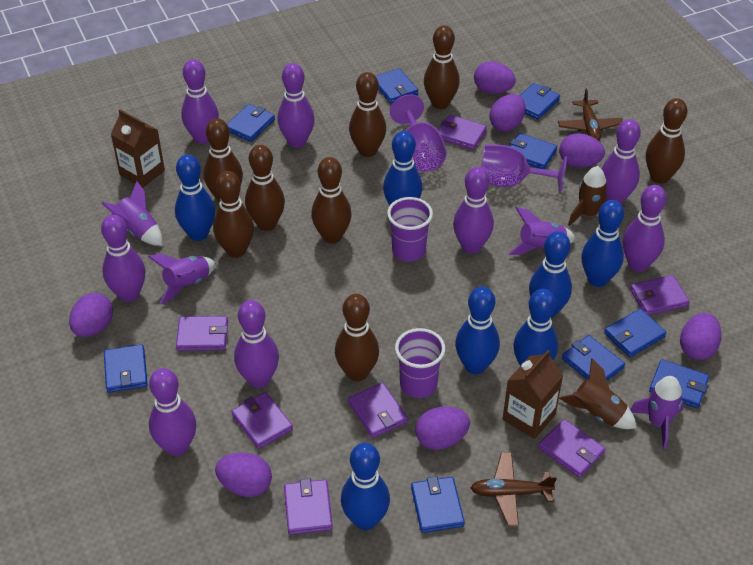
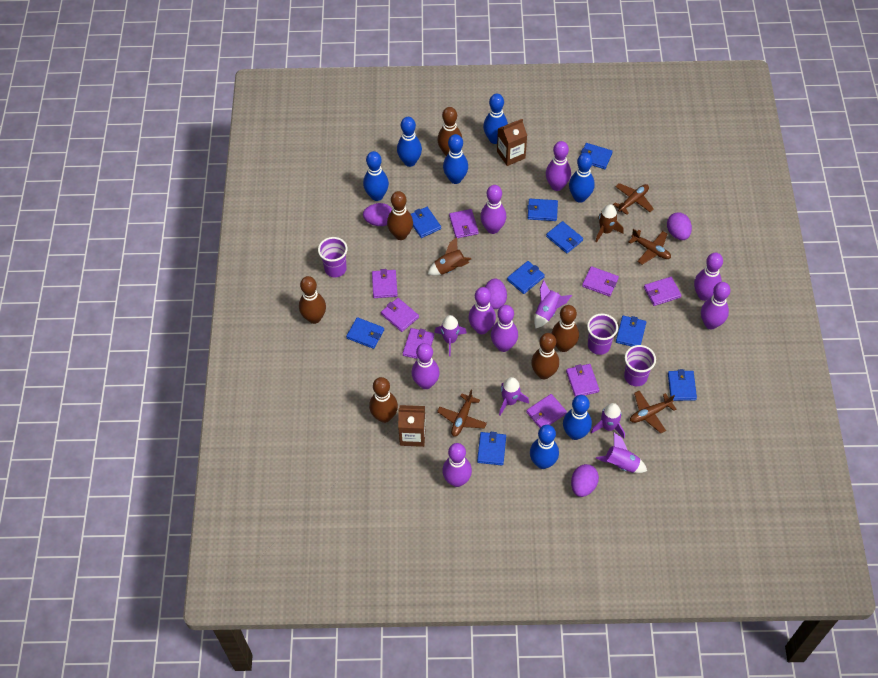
brown bowling pin: [204,118,243,202] [213,171,254,258] [245,145,285,231] [311,157,352,244] [335,294,379,381] [349,72,386,157] [424,25,460,109] [646,98,687,184] = 8 -> [299,276,326,324] [369,377,398,423] [387,191,413,240] [437,107,462,156] [531,333,559,379] [551,305,579,352] = 6
brown plane: [471,452,557,526] [558,88,623,141] = 2 -> [437,390,487,437] [613,183,654,215] [629,229,671,265] [630,390,677,433] = 4
purple cup: [387,197,433,262] [395,328,445,398] = 2 -> [318,237,348,277] [587,313,618,355] [624,345,656,386] = 3
purple egg: [69,293,113,337] [215,452,272,497] [415,407,470,450] [474,61,516,94] [489,94,526,132] [559,133,605,168] [680,313,722,360] = 7 -> [363,203,392,226] [485,278,507,309] [571,464,599,497] [667,212,692,240] = 4
purple goblet: [390,94,447,172] [481,145,567,194] = 2 -> none = 0
purple rocket: [101,181,162,246] [148,254,215,304] [509,207,576,255] [630,376,684,449] = 4 -> [434,315,467,356] [499,377,529,416] [534,280,572,328] [591,403,625,438] [596,433,647,473] = 5
purple wallet: [176,316,228,351] [231,392,293,449] [284,479,333,535] [348,383,408,438] [438,115,487,150] [538,419,605,478] [630,275,690,315] = 7 -> [372,269,398,298] [381,298,419,332] [403,328,434,359] [449,209,479,238] [526,394,567,428] [566,364,600,397] [582,266,619,297] [644,277,682,306] = 8

